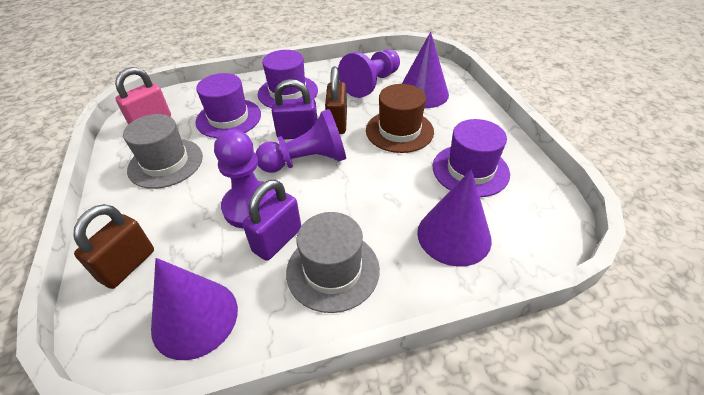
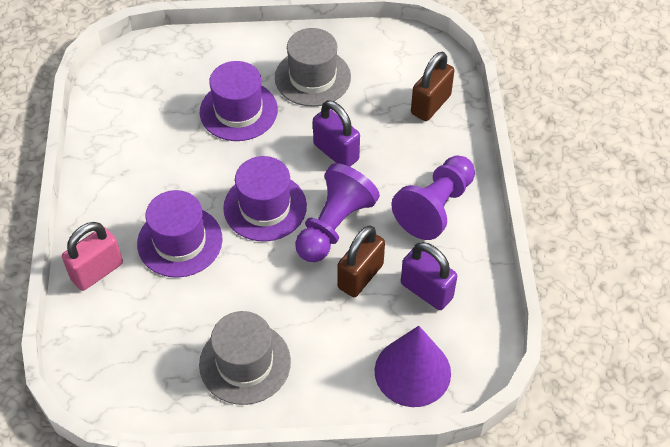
brown hat: [366,84,434,153] = 1 -> none = 0
purple cone: [151,258,238,360] [402,32,449,108] [417,169,492,267] = 3 -> [375,326,451,407] = 1
purple pawn: [214,129,276,229] [256,109,346,173] [338,49,400,98] = 3 -> [295,163,380,262] [391,156,475,240] = 2

